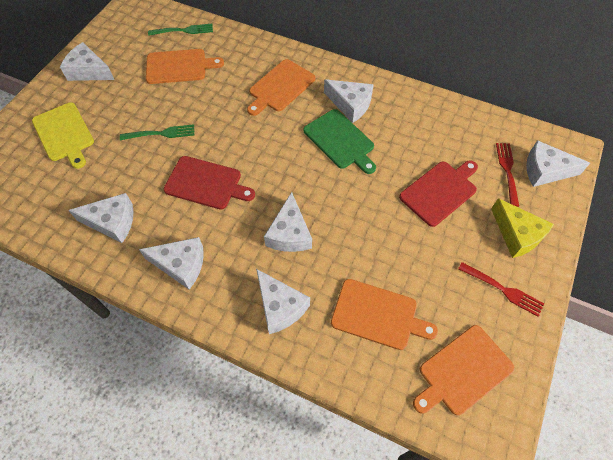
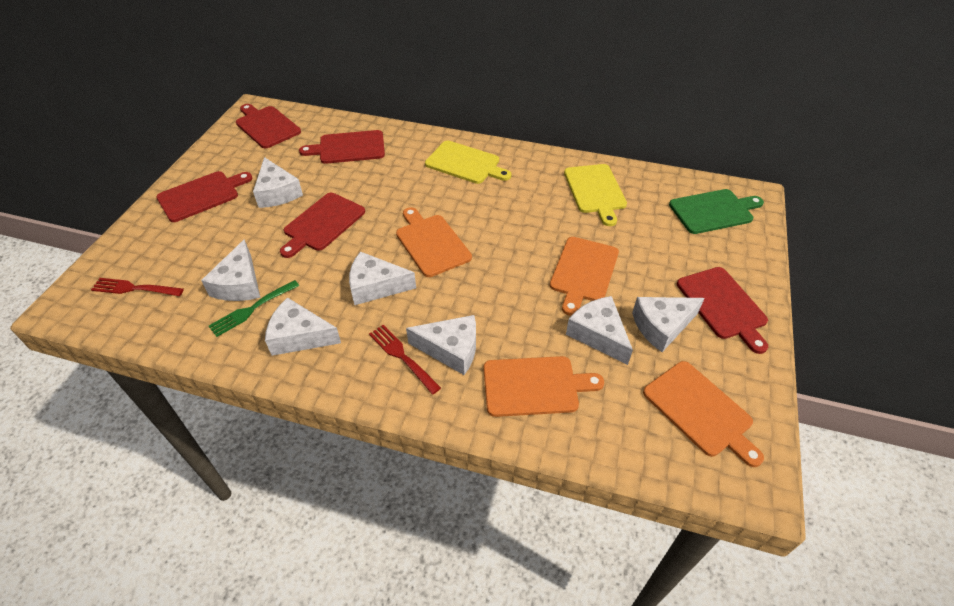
green fork: [120,124,195,140] [148,24,213,36] = 2 -> [209,280,299,337] = 1
red cutting board: [164,156,255,210] [399,160,478,227] = 2 -> [156,171,252,222] [236,104,301,148] [280,193,365,258] [299,130,385,164] [677,267,768,354] = 5
yellow cheese: [491,198,554,258] = 1 -> none = 0
yellow cutting board: [32,102,94,169] = 1 -> [425,141,511,184] [564,164,627,226] = 2

